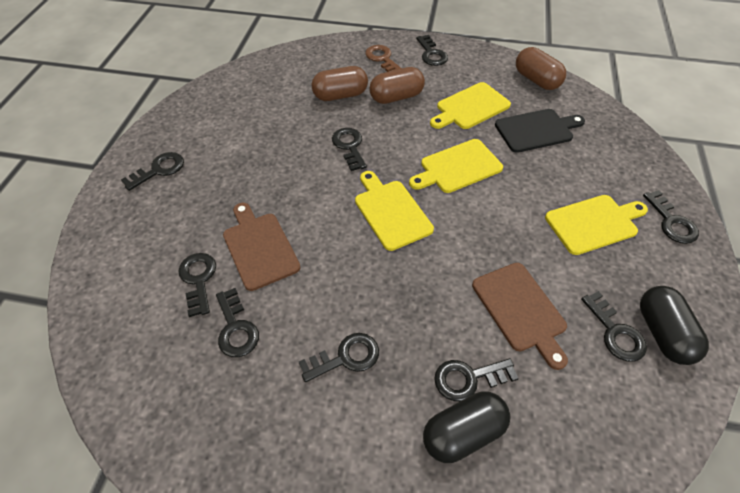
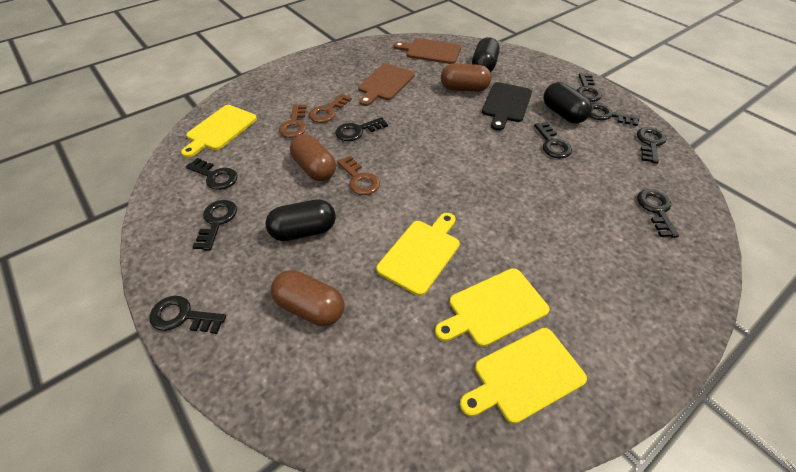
black capsule: [423,391,510,463] [640,286,709,365] = 2 -> [265,199,336,241] [472,37,500,72] [543,82,592,123] = 3
brown key: [365,45,402,72] = 1 -> [279,104,307,138] [309,94,352,123] [337,156,380,195] = 3

